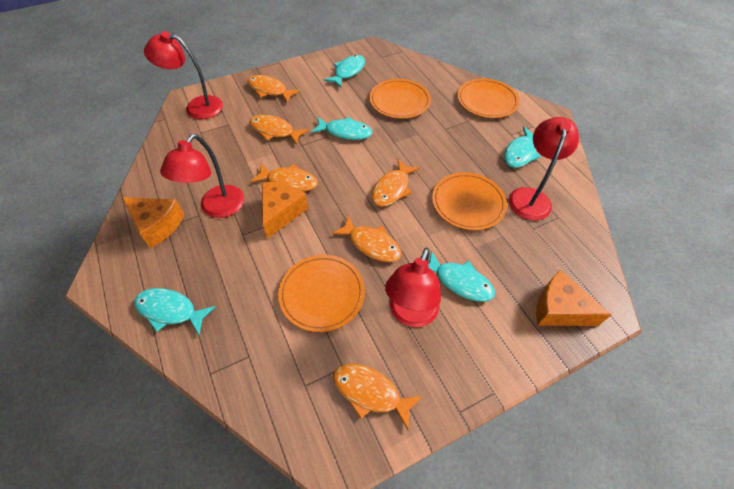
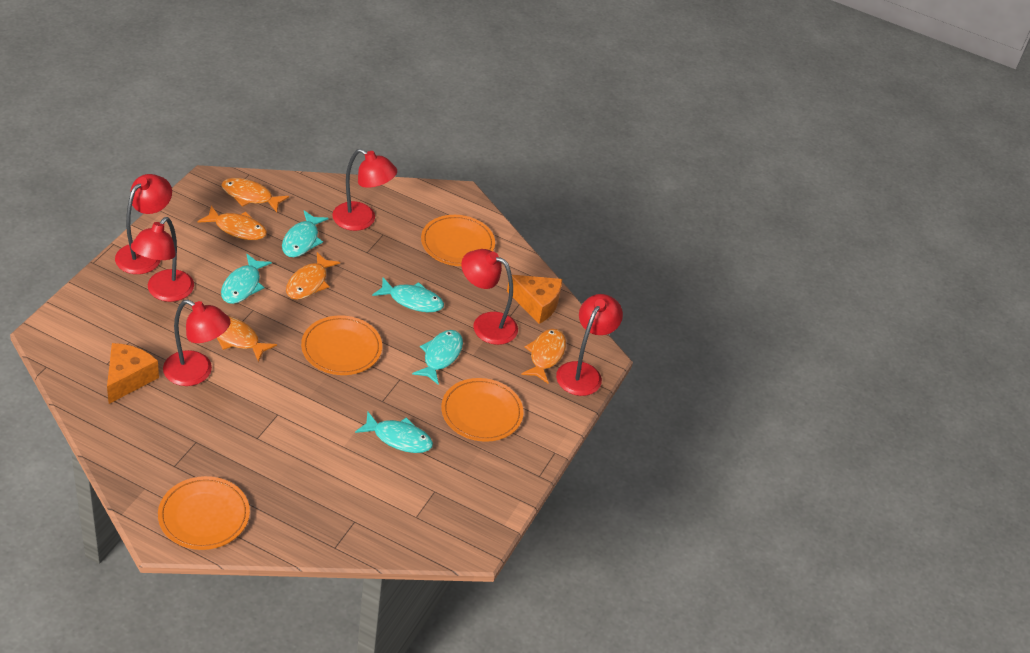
orange cheese: [122,197,185,248] [262,182,308,239] [536,270,612,326] = 3 -> [107,343,159,404] [507,275,562,324] = 2
orange fish: [248,75,300,103] [250,115,308,145] [251,164,318,192] [332,215,402,262] [333,364,422,430] [372,159,420,207] = 6 -> [198,206,267,240] [217,316,277,362] [222,178,289,212] [286,252,340,300] [521,329,566,383] = 5
red lamp: [144,31,223,119] [160,134,244,218] [385,248,441,327] [509,117,579,220] = 4 -> [115,174,172,274] [131,217,194,302] [163,299,231,386] [332,149,397,231] [461,249,518,345] [556,294,623,396] = 6

